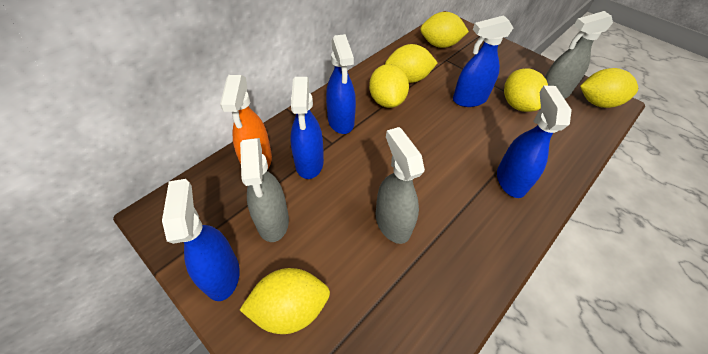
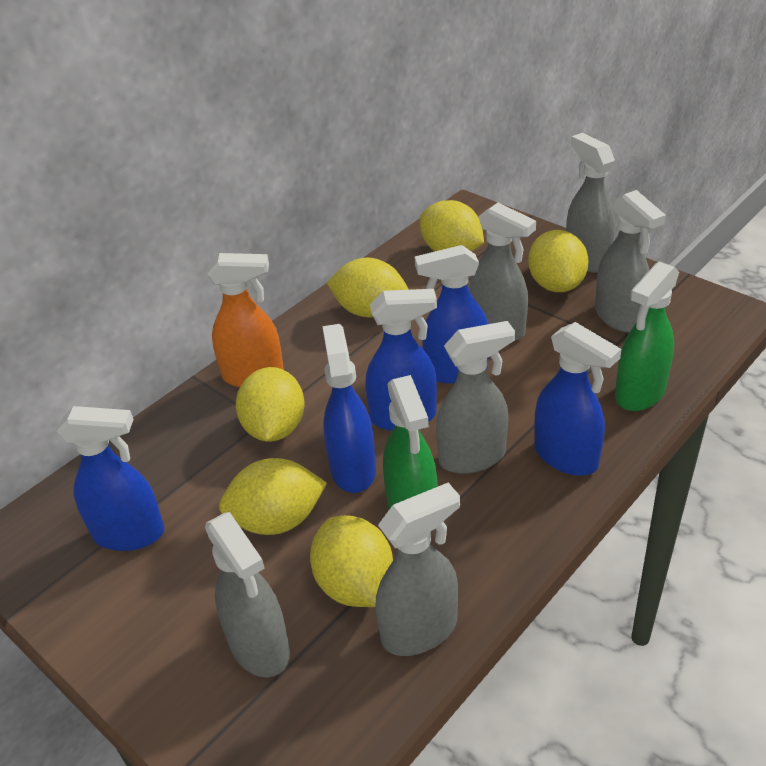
green spray bottle: none = 0 -> [383,375,438,509] [615,261,679,411] = 2
grey spray bottle: [240,138,289,242] [376,127,425,244] [545,11,613,99] = 3 -> [205,512,290,677] [376,483,460,656] [436,321,515,474] [469,203,536,341] [566,133,615,273] [595,190,666,333] = 6

